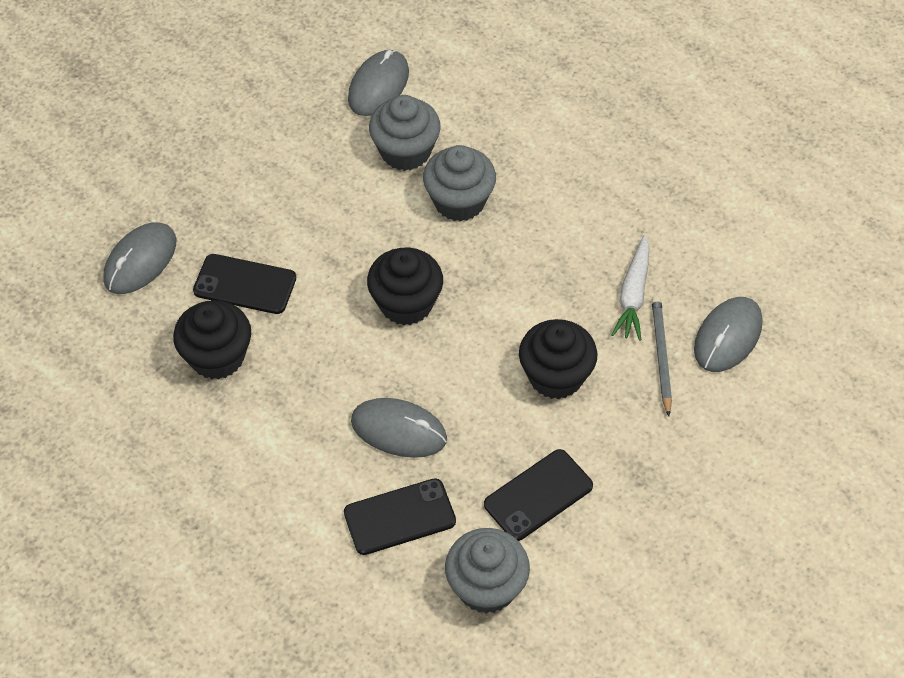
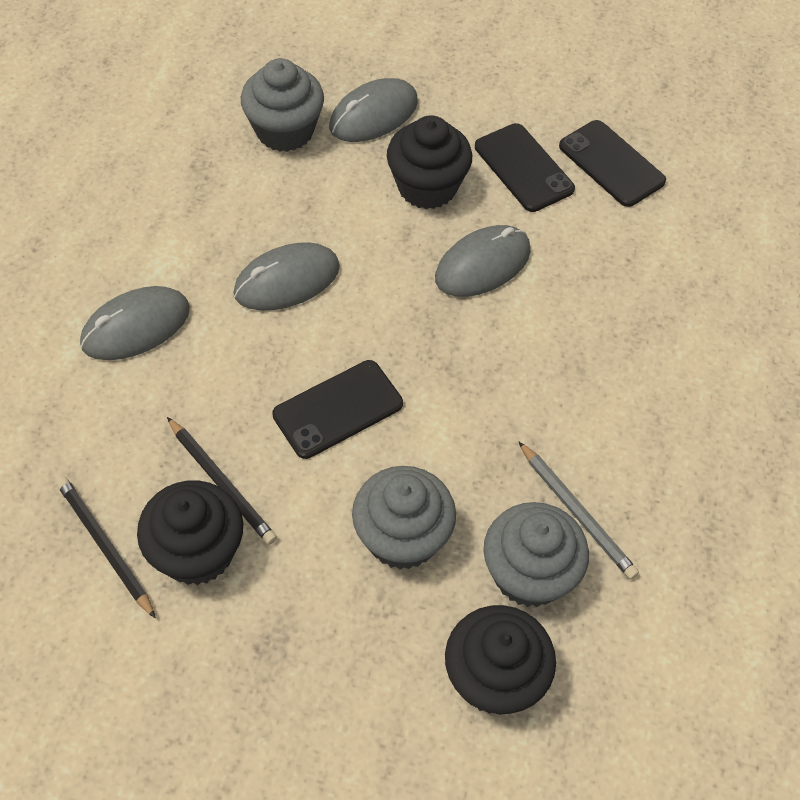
black pencil: none = 0 -> [56,477,156,619] [167,417,277,545] = 2
white carrot: [611,235,649,341] = 1 -> none = 0

